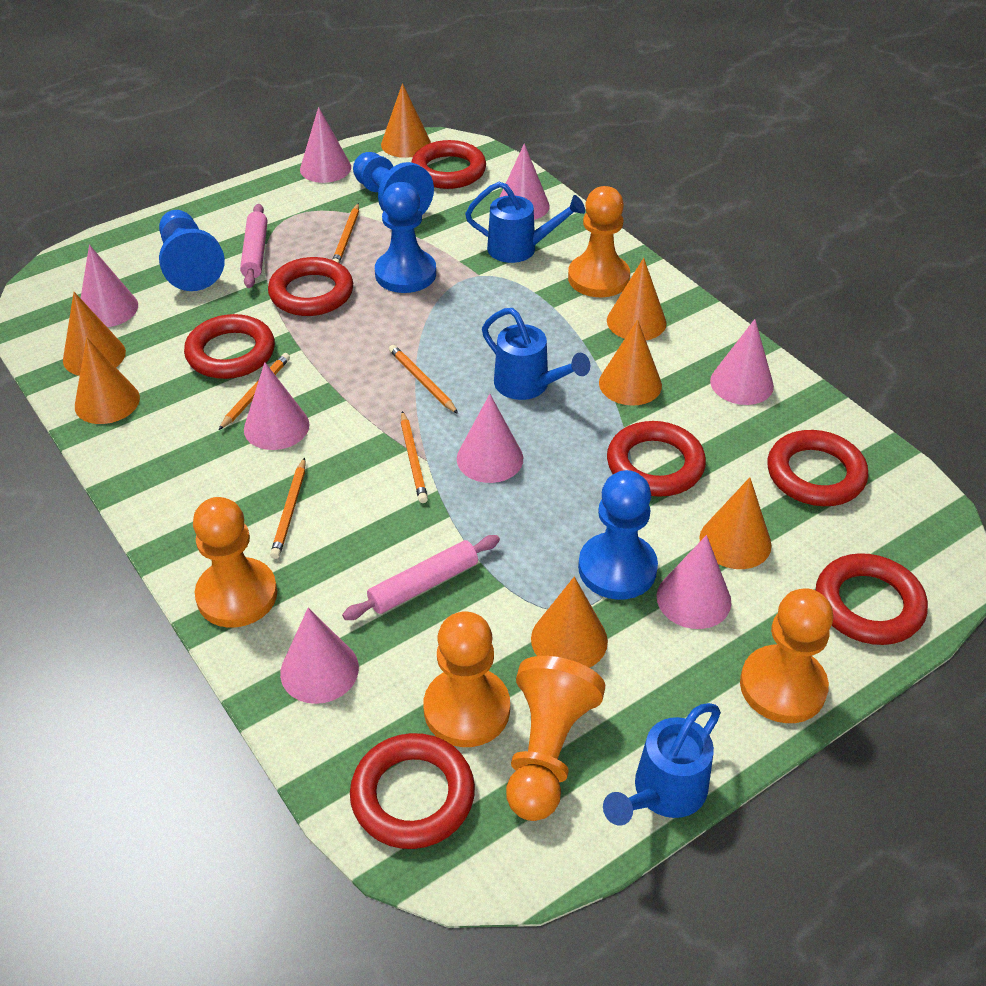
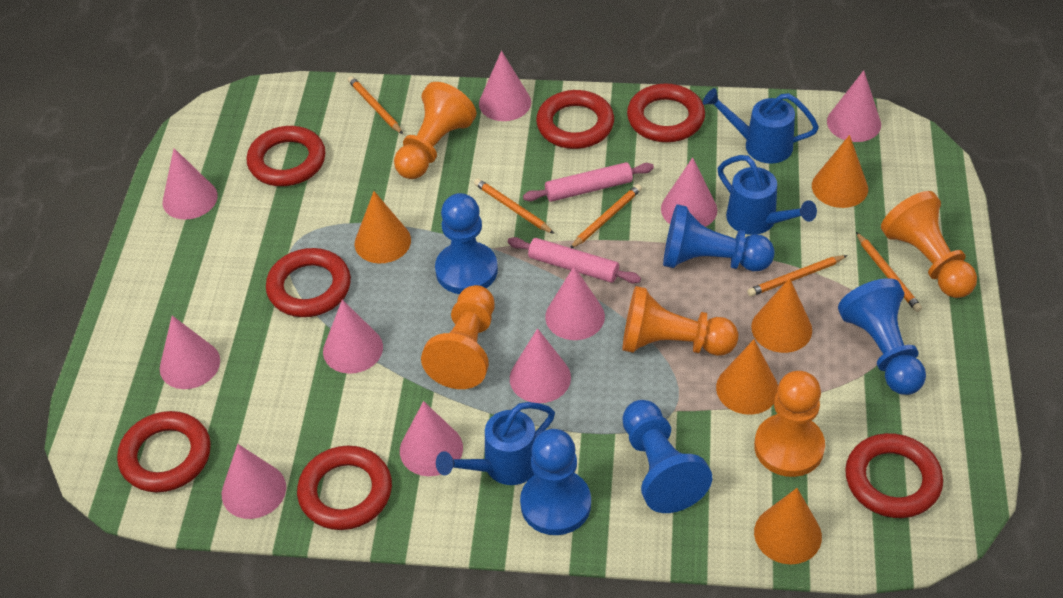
blue pawn: [159,210,225,291] [353,152,434,215] [375,182,436,293] [578,470,658,600] = 4 -> [435,193,498,294] [520,429,591,535] [622,400,712,513] [663,204,775,271] [838,278,926,395] = 5
orange cone: [63,292,126,376] [75,337,140,424] [381,83,431,158] [531,577,608,668] [599,319,662,406] [607,258,666,340] [699,477,771,569] = 7 -> [355,191,411,263] [716,339,778,415] [751,278,812,353] [754,488,822,564] [812,135,868,208] = 5
pink cone: [81,245,138,327] [244,362,309,450] [280,608,359,704] [300,107,351,183] [457,394,523,483] [499,144,550,220] [657,535,732,629] [710,319,774,405] = 8 -> [160,316,220,389] [163,148,218,220] [222,444,286,519] [323,299,383,374] [400,401,463,476] [479,51,531,121] [510,328,571,403] [545,266,605,340] [661,157,717,227] [827,70,881,142] = 10

